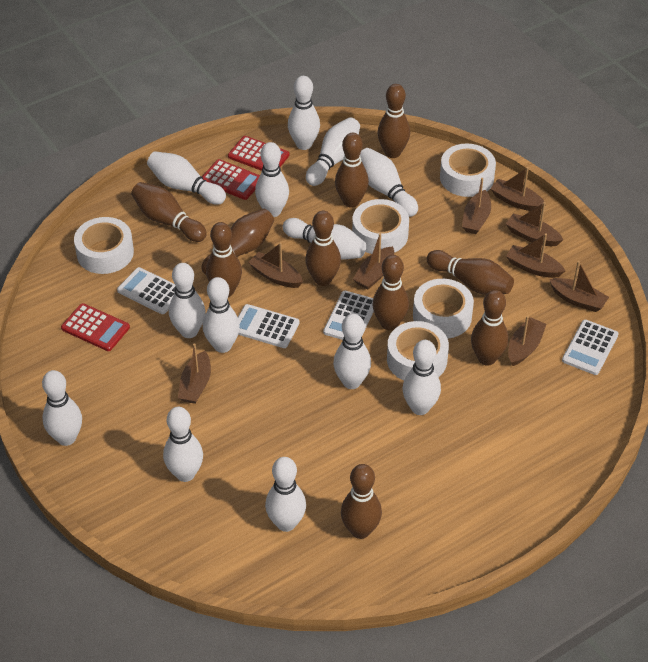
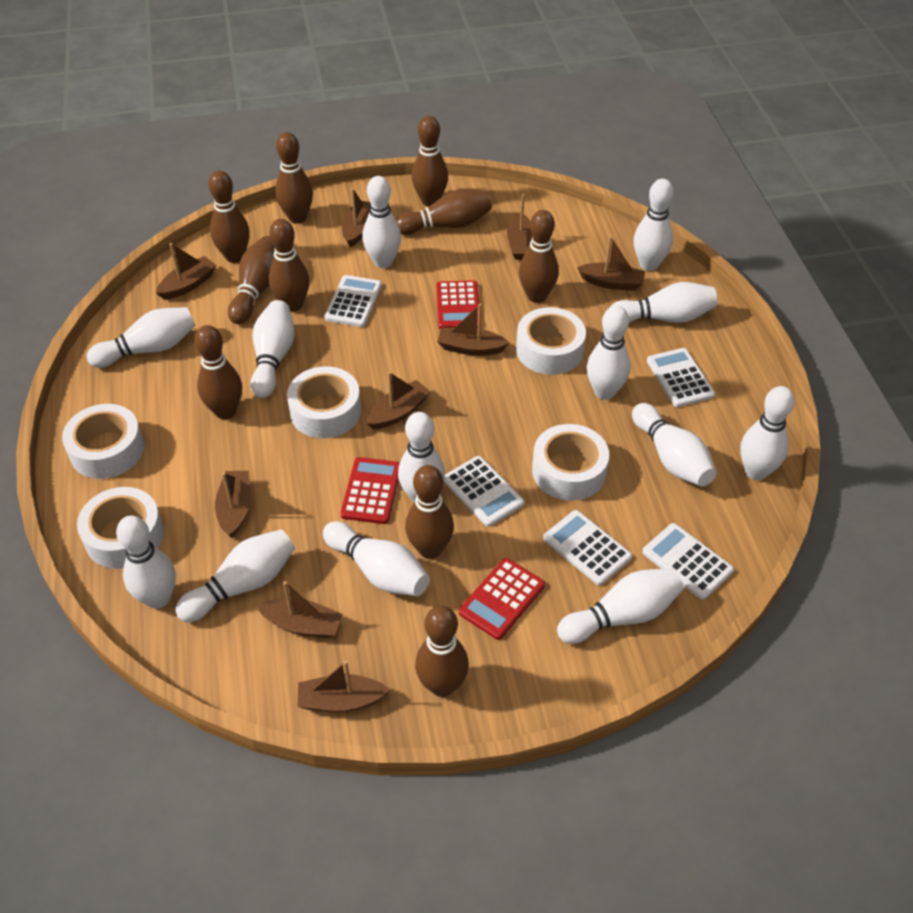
white calculator: [117,267,176,314] [238,304,299,348] [323,291,374,340] [562,320,619,375] = 4 -> [325,275,382,327] [444,456,524,527] [543,510,632,585] [642,523,734,600] [647,348,715,407] = 5

